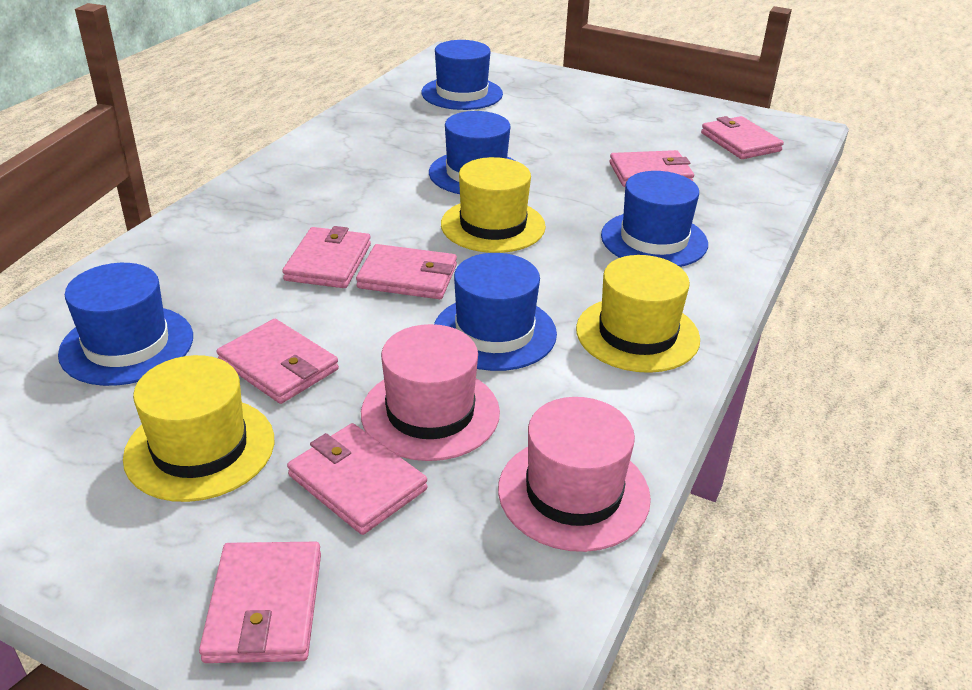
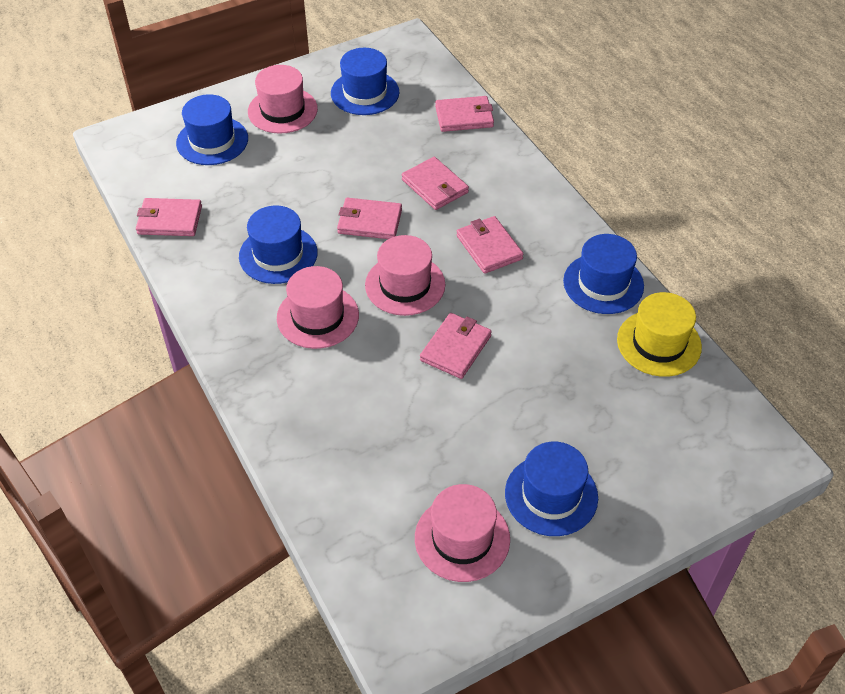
pink hat: [361,324,500,461] [498,397,651,552] = 2 -> [248,65,318,134] [277,266,359,349] [365,235,445,316] [415,484,510,582] = 4
pink wallet: [199,542,321,663] [216,319,339,404] [282,226,371,288] [287,423,427,535] [356,244,457,299] [609,150,694,187] [701,116,784,159] = 7 -> [136,198,202,236] [337,198,402,239] [402,157,469,210] [420,313,492,379] [435,96,494,132] [456,216,523,274] = 6
yellow hat: [123,355,274,502] [441,157,546,253] [576,255,700,373] = 3 -> [617,292,702,377] = 1

